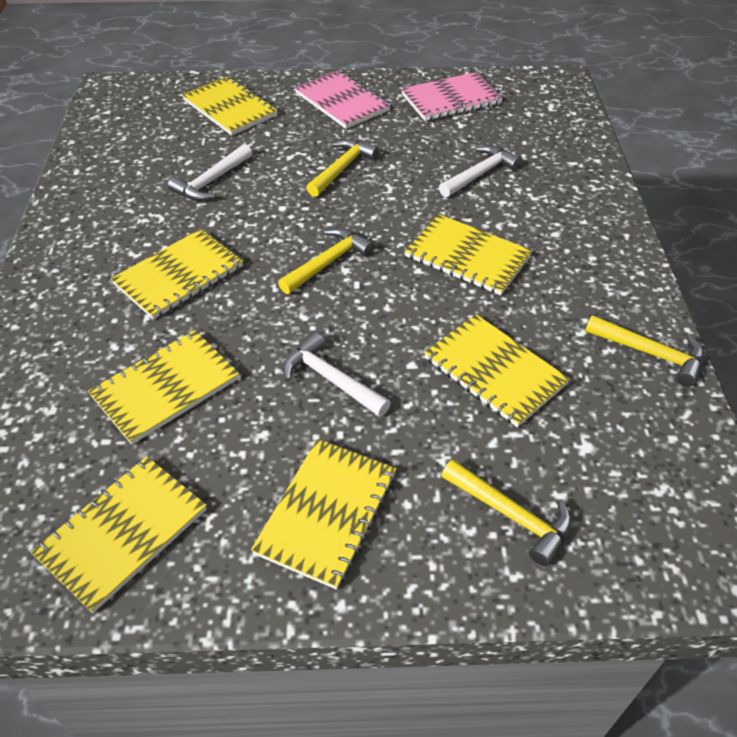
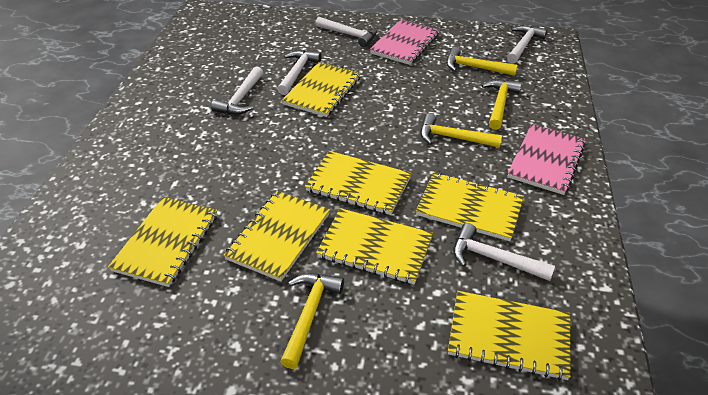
white hammer: [168,144,252,201] [283,332,391,417] [439,145,521,197] = 3 -> [211,66,263,114] [277,50,322,95] [316,17,377,47] [453,223,555,281] [507,25,548,64] = 5

